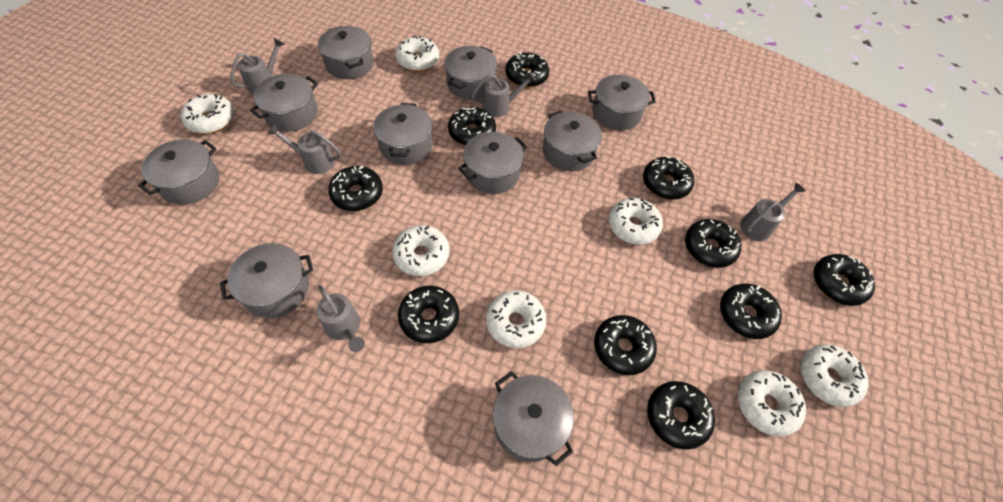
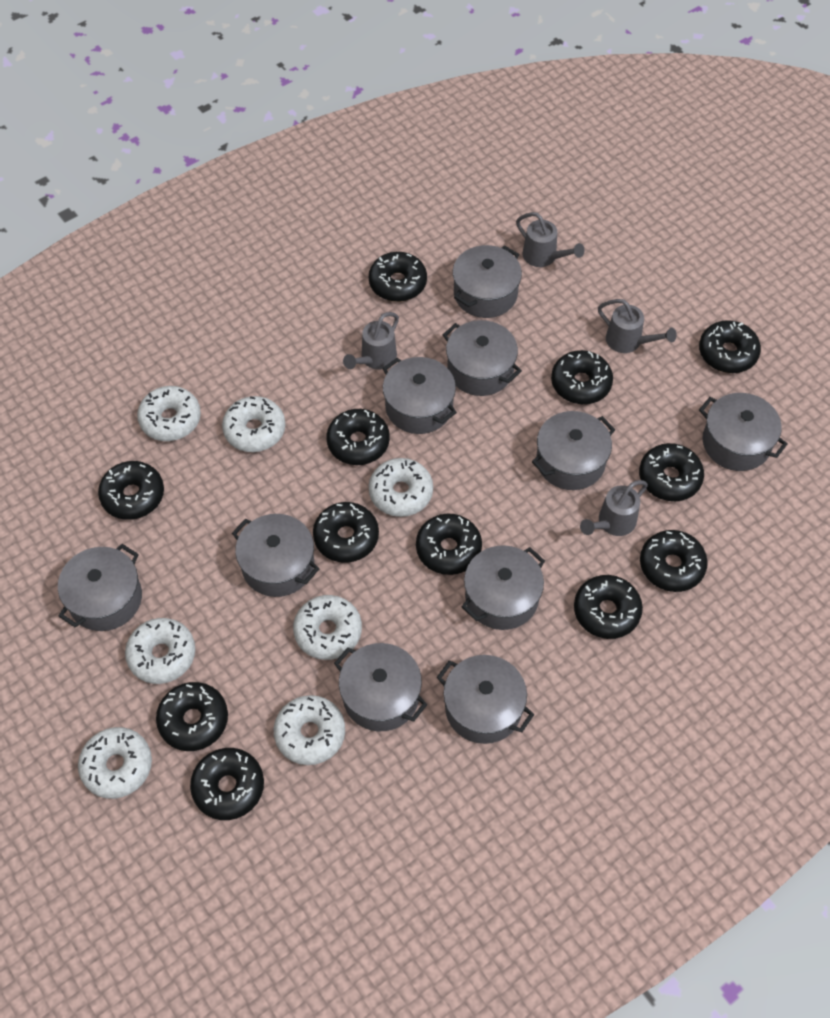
black donut: [328,166,383,211] [398,286,459,343] [448,107,496,145] [506,52,549,88] [594,315,657,375] [643,156,694,200] [647,381,715,450] [685,219,741,268] [720,284,782,339] [814,254,875,306] = 10 -> [98,461,164,520] [156,682,228,751] [190,748,264,820] [313,502,379,563] [326,409,390,465] [369,252,427,302] [416,513,482,575] [551,350,613,404] [574,575,643,639] [639,443,704,501] [640,530,708,592] [699,320,761,373] = 12
grey watering can: [230,38,284,95] [268,124,341,174] [317,285,365,352] [471,72,537,117] [740,183,806,241] = 5 -> [343,312,399,369] [516,212,585,267] [580,480,648,536] [598,299,677,353] = 4

